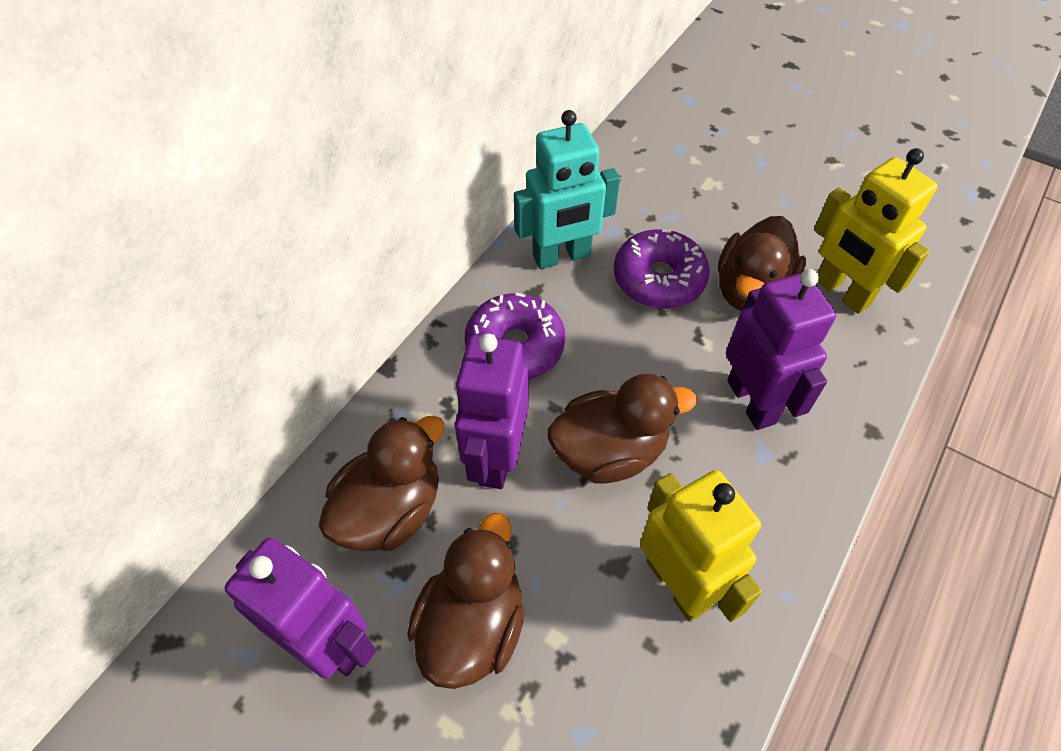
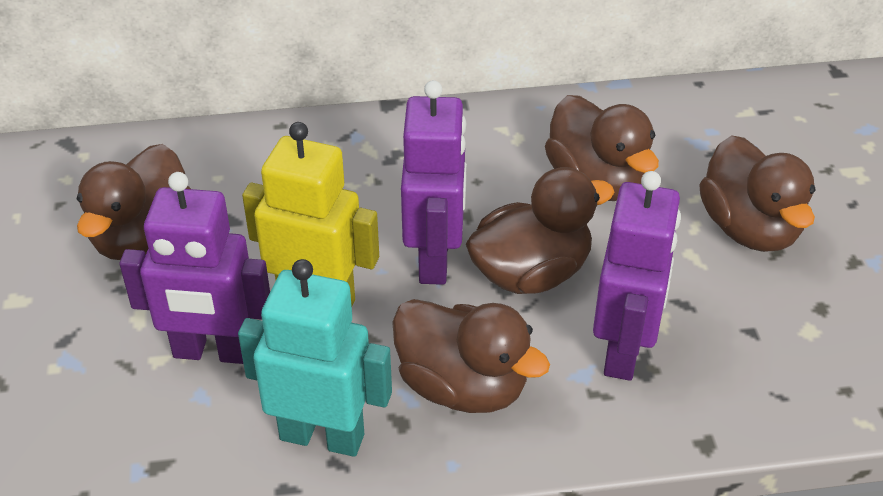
brown duck: [319,415,445,551] [407,513,524,689] [548,374,697,484] [718,216,806,311] = 4 -> [77,144,191,260] [392,299,550,413] [466,167,614,294] [545,95,659,201] [699,135,816,252] = 5
purple donut: [465,293,566,379] [614,229,710,309] = 2 -> none = 0
yellow robot: [640,470,762,622] [814,148,938,314] = 2 -> [242,122,379,306] = 1

